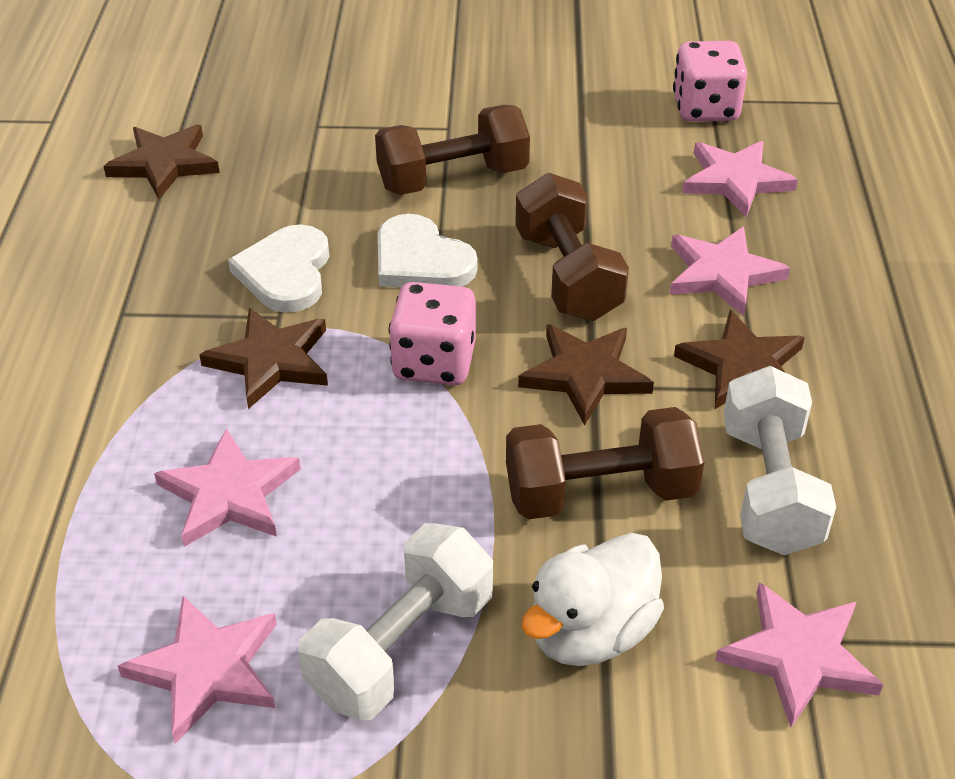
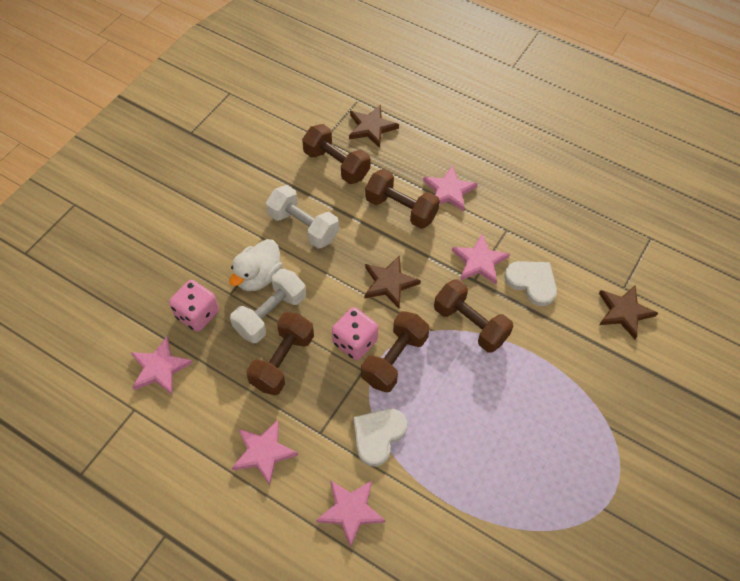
brown dumbbell: [375,105,530,195] [506,407,704,519] [515,173,629,321] = 3 -> [246,312,314,395] [302,124,370,184] [361,311,430,393] [365,169,440,229] [434,279,513,353] = 5
brown star: [103,125,220,199] [199,308,328,409] [518,324,654,425] [674,310,805,409] = 4 -> [349,105,399,148] [364,255,421,308] [599,285,658,339] = 3

